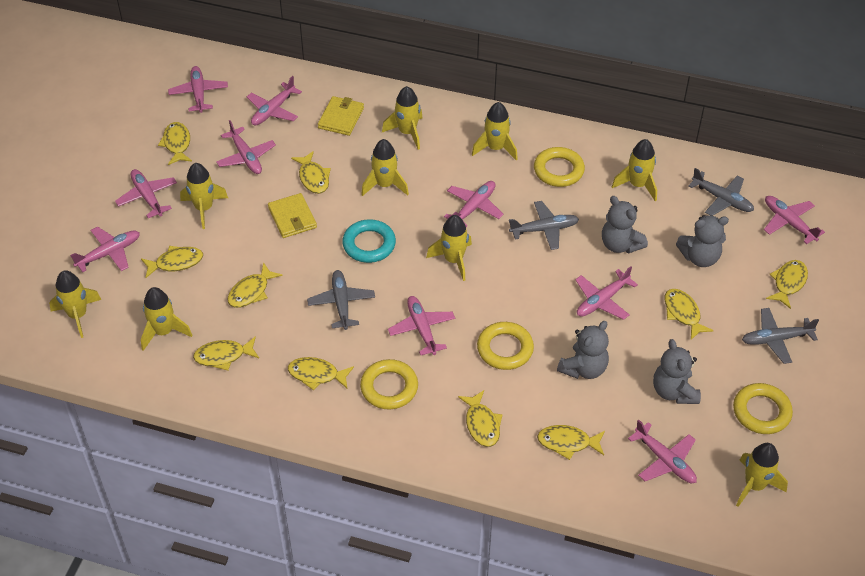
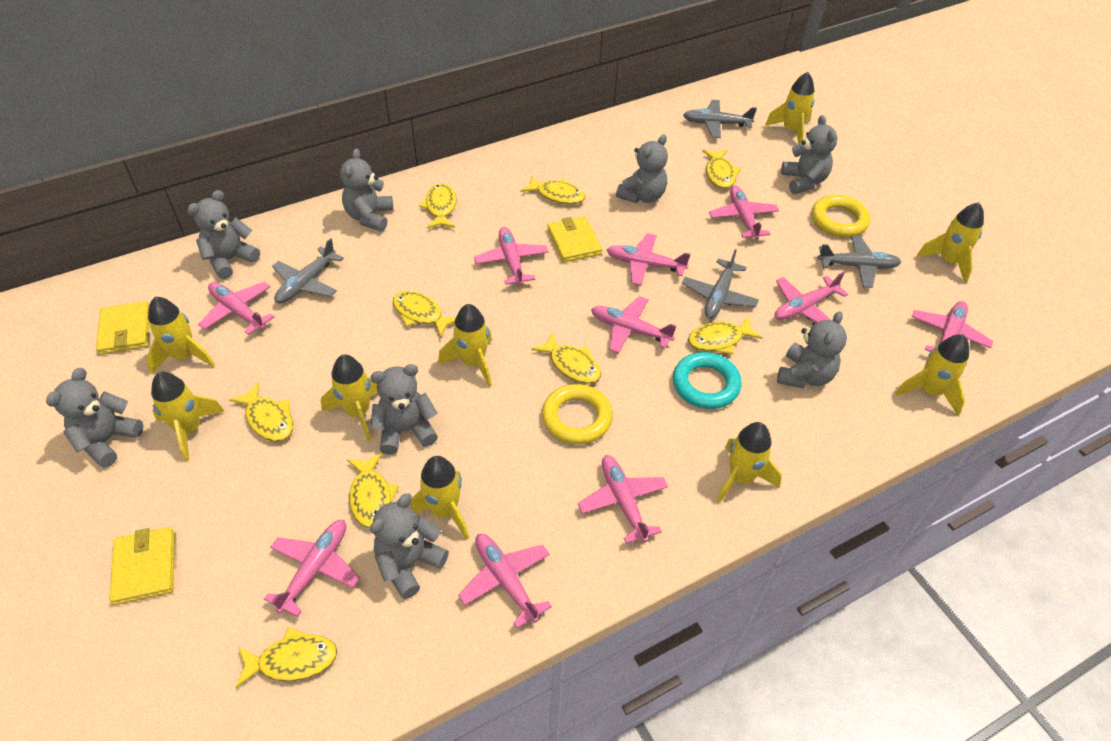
grey teddy bear: [557,321,609,379] [602,196,648,253] [653,339,701,404] [676,215,729,267] = 4 -> [46,368,143,468] [187,190,260,279] [340,149,393,231] [370,364,438,455] [370,493,449,599] [616,135,668,203] [777,311,847,388] [781,115,838,194] = 8
yellow fish: [141,246,203,278] [158,122,192,165] [193,336,259,370] [227,262,283,308] [288,357,354,391] [291,151,331,194] [458,390,503,447] [537,425,605,460] [665,289,714,340] [766,260,808,309] = 10 -> [229,382,293,441] [235,627,337,688] [347,453,399,528] [393,291,456,337] [419,183,457,228] [520,175,585,205] [531,332,601,384] [688,316,763,354] [702,150,741,189] = 9
yellow ring: [360,359,418,409] [477,322,534,370] [534,147,585,187] [733,383,793,434] = 4 -> [542,384,613,444] [812,195,870,237] = 2
yellow wallet: [268,193,317,238] [318,96,364,136] = 2 -> [96,301,149,355] [109,527,175,605] [547,216,602,262] = 3

